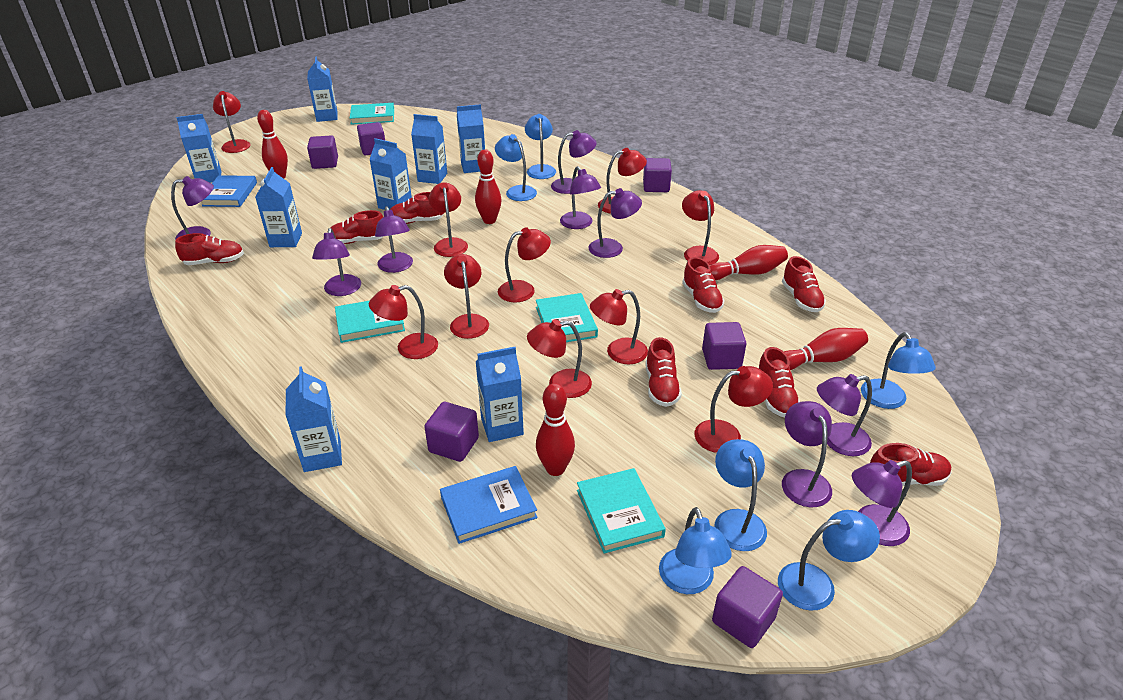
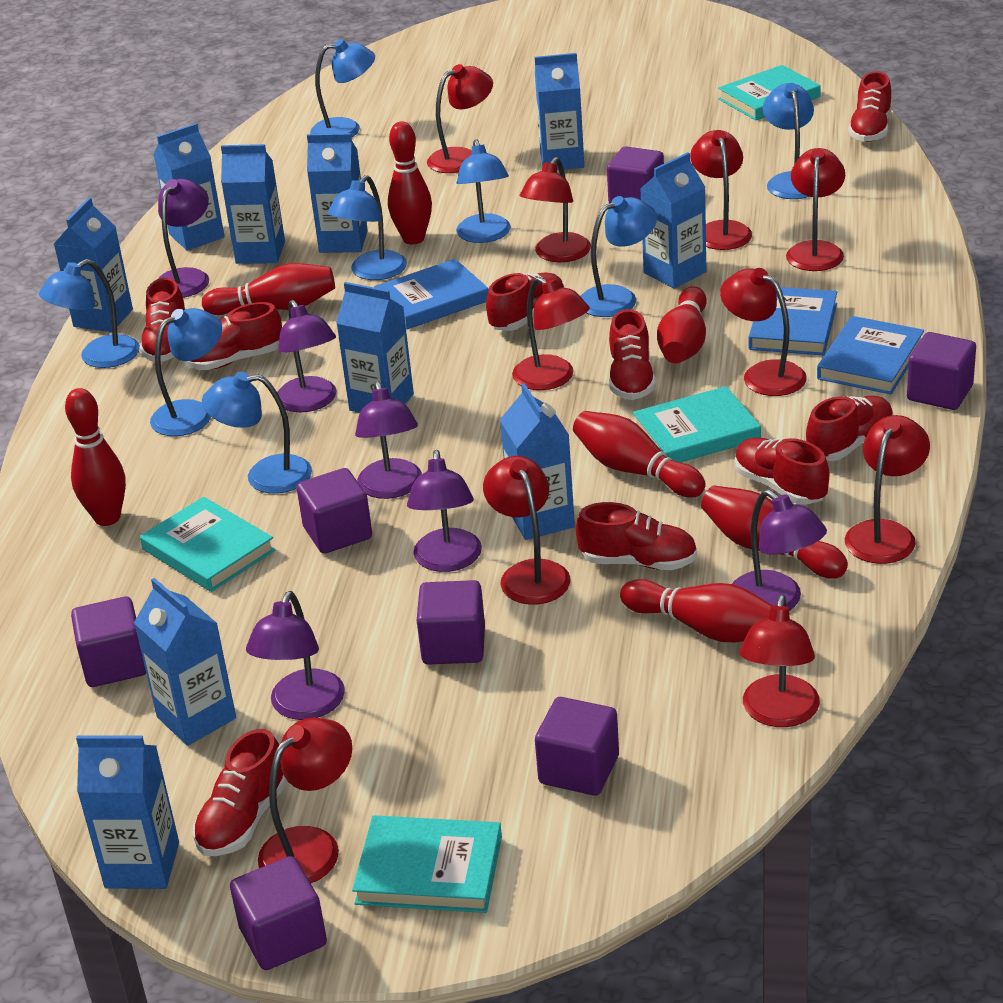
blue book: [202,175,257,207] [440,466,537,544] = 2 -> [374,259,489,329] [748,287,837,355] [817,316,924,394] = 3
blue carton: [176,114,221,183] [255,167,302,247] [286,366,342,472] [307,56,338,122] [369,138,412,210] [411,114,447,184] [457,104,485,173] [476,347,524,442] = 8 -> [54,198,133,332] [76,736,179,889] [134,578,236,746] [153,123,224,251] [221,144,285,264] [307,133,368,253] [336,282,414,413] [500,383,575,540] [535,53,584,170] [640,152,706,289] = 10
blue lamp: [495,134,537,201] [525,114,556,179] [659,507,732,594] [714,439,767,551] [778,510,880,611] [861,332,936,409] = 6 -> [39,259,140,368] [150,308,222,436] [202,372,312,494] [310,39,375,137] [328,175,407,280] [456,139,511,243] [581,196,657,317] [763,83,814,199] = 8
purple cube: [307,135,338,169] [357,122,385,155] [424,402,479,462] [643,158,672,192] [702,322,746,370] [712,566,783,648] = 6 -> [71,596,146,687] [230,856,327,970] [297,468,372,554] [417,580,485,665] [535,697,619,796] [607,146,664,203] [907,332,976,410] = 7
purple lamp: [171,176,214,240] [312,228,361,296] [375,206,413,273] [551,130,597,194] [560,166,601,229] [589,188,642,258] [782,401,832,507] [817,374,872,456] [852,460,912,546] = 9 -> [158,179,209,298] [246,591,345,720] [277,300,336,412] [355,381,422,499] [407,450,482,572] [732,490,827,611] = 6
red bowling pin: [257,110,288,179] [475,149,502,224] [536,383,575,476] [710,245,788,280] [784,328,868,370] = 5 -> [65,388,126,526] [202,263,335,315] [388,121,432,244] [573,411,706,498] [620,579,773,642] [657,286,706,363] [701,485,848,579] = 7
red shoe: [175,233,244,265] [327,210,383,244] [390,192,444,224] [645,337,682,407] [682,257,725,313] [759,347,800,417] [782,256,826,312] [870,443,951,486] = 8 -> [140,278,186,362] [184,302,282,370] [193,729,288,856] [486,273,565,331] [576,502,697,570] [609,309,656,400] [735,438,829,505] [806,396,893,461] [848,71,892,142] = 9

